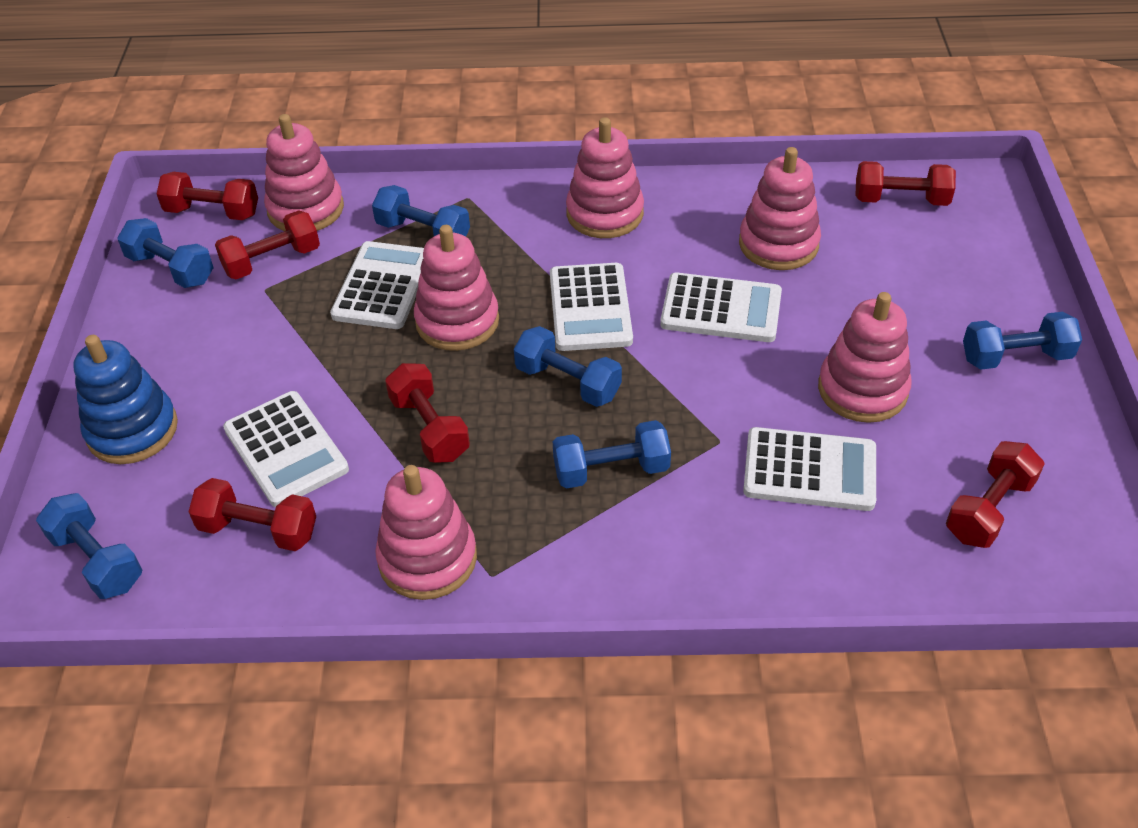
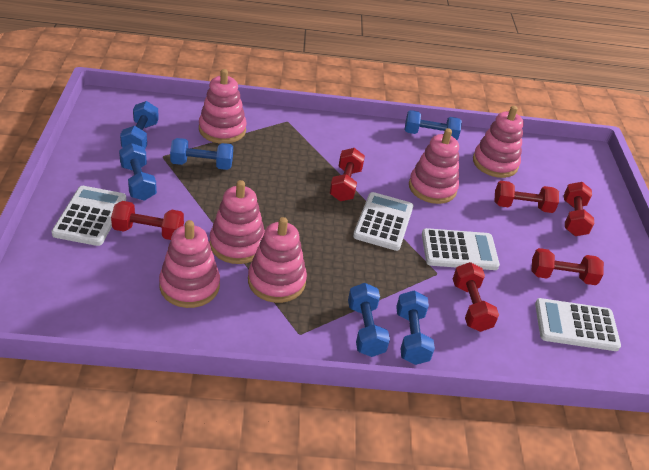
blue stacking toy: [74,335,178,464] = 1 -> none = 0
white calculator: [223,391,349,507] [330,241,424,329] [550,263,633,351] [660,273,782,342] [743,427,876,511] = 5 -> [51,186,126,246] [353,192,413,251] [422,228,500,270] [535,298,621,351] = 4

